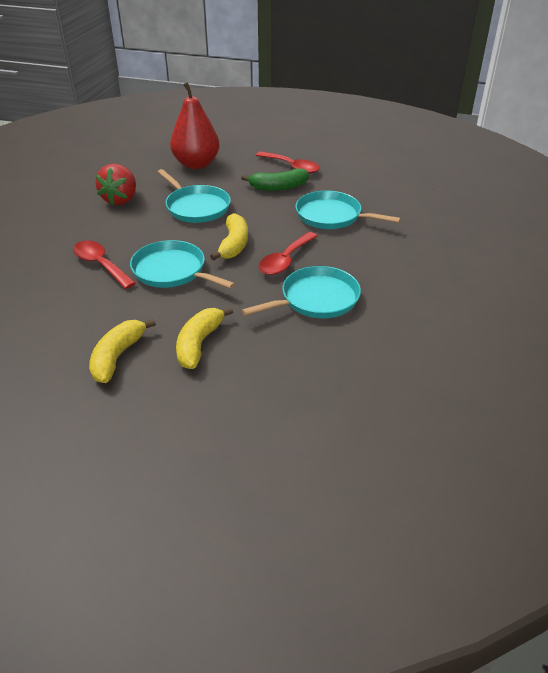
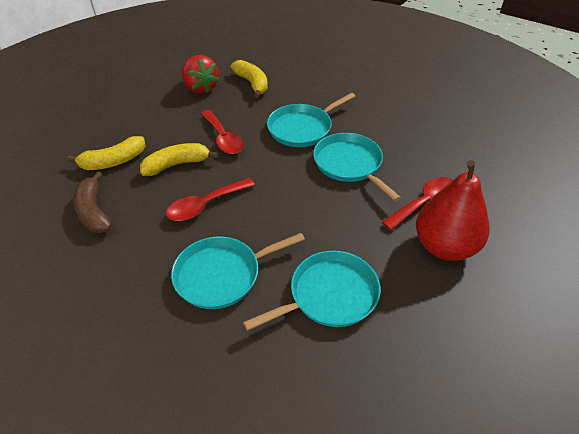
brown banana: none = 0 -> [73,172,112,233] = 1
green banana: [241,168,309,191] = 1 -> none = 0

